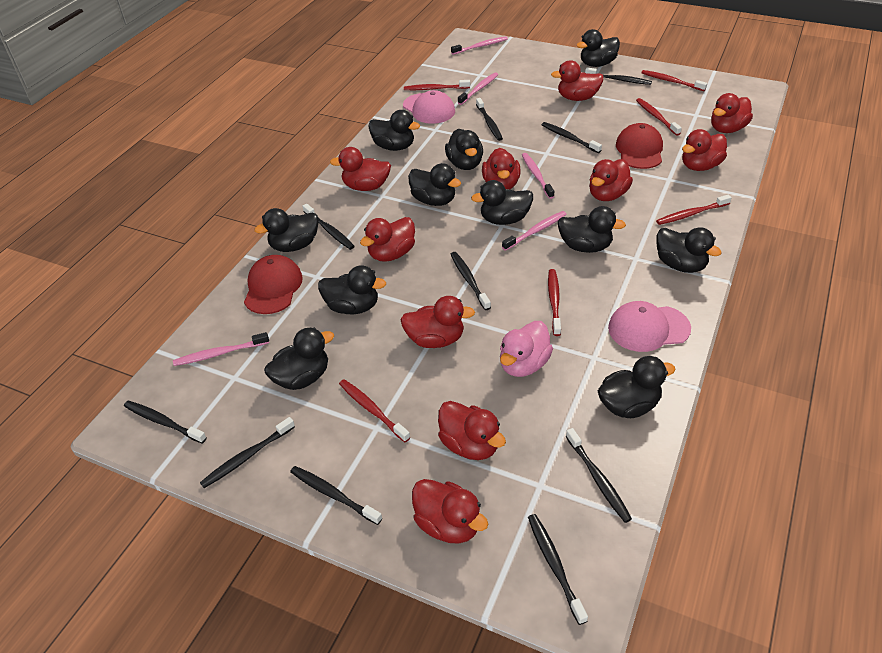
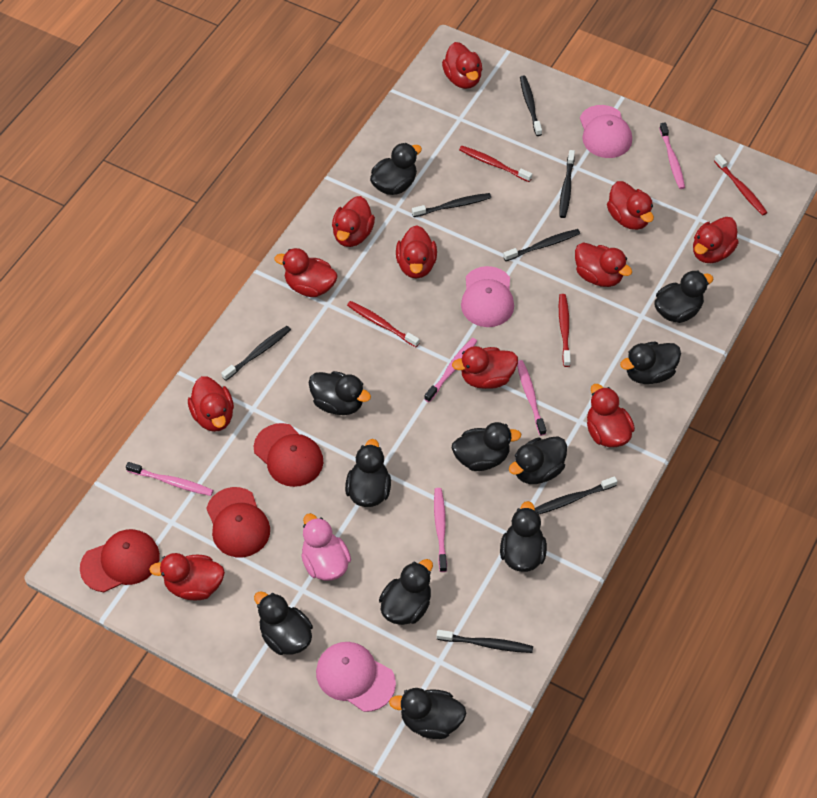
black toothbrush: [124,400,207,444] [200,417,295,488] [290,466,382,525] [303,204,355,250] [451,252,491,310] [476,98,503,141] [528,514,588,625] [542,122,602,153] [566,428,632,523] [585,67,652,85] = 10 -> [221,326,291,381] [412,193,491,217] [436,630,533,653] [503,229,580,261] [520,75,542,136] [535,476,617,514] [559,150,575,218] = 7
pink cap: [403,90,455,124] [608,301,691,352] = 2 -> [316,642,396,712] [461,266,514,327] [580,105,632,158] = 3
red cap: [244,255,303,314] [616,123,663,169] = 2 -> [80,529,160,592] [206,487,270,557] [254,423,323,487] = 3
red duck: [330,147,391,191] [360,217,415,262] [400,296,475,348] [412,479,488,544] [438,401,506,460] [482,148,521,189] [551,60,604,101] [589,159,633,201] [682,129,727,171] [711,93,753,133] = 10 -> [149,553,225,601] [188,376,234,432] [274,248,338,297] [332,196,375,247] [396,225,437,279] [442,42,482,89] [452,346,518,389] [575,242,632,287] [587,384,635,447] [607,181,654,230] [693,217,739,263] = 11
red toothbrush: [339,379,410,442] [404,80,470,90] [548,269,561,336] [636,98,682,136] [641,70,707,91] [656,194,732,225] = 6 -> [347,301,419,347] [459,146,532,182] [559,294,571,367] [714,154,768,215] = 4

